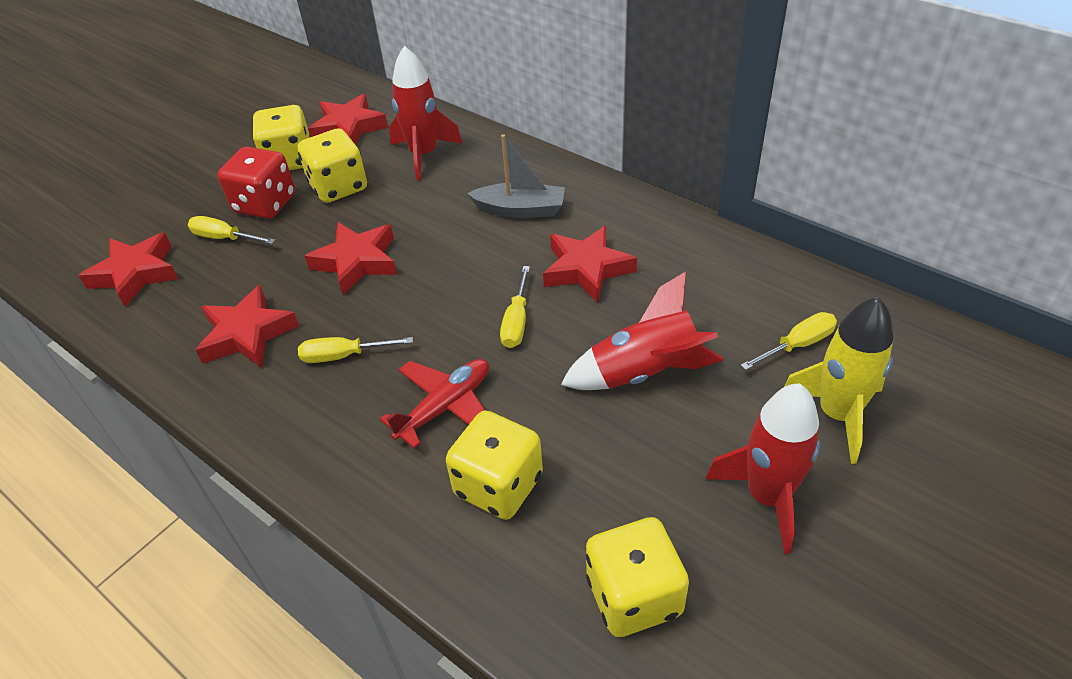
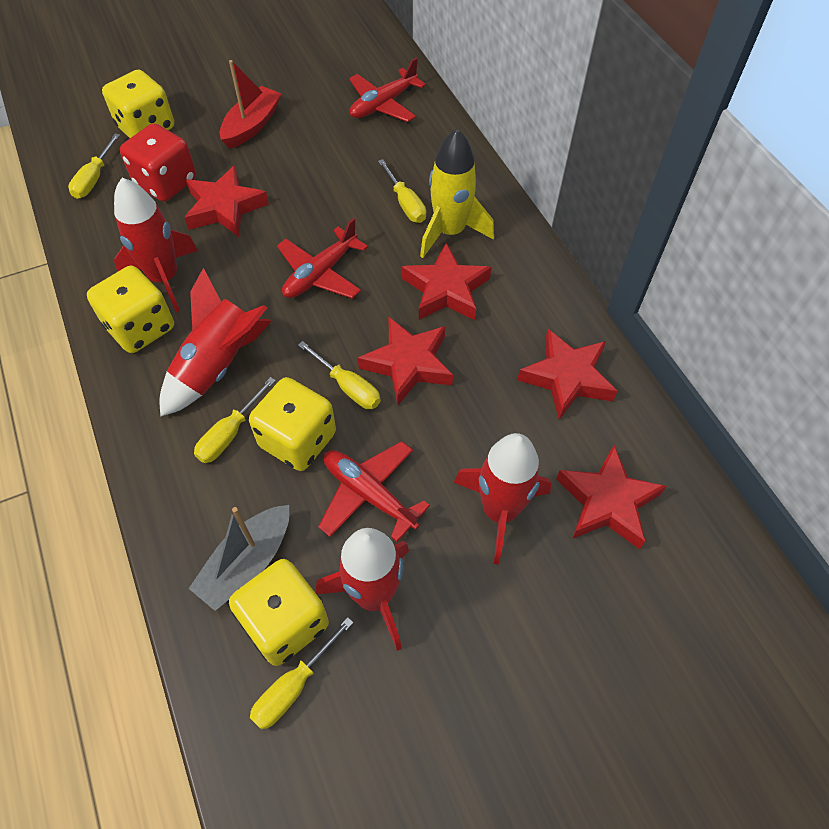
red boat: none = 0 -> [220,60,282,148] = 1
red plane: [380,359,489,448] = 1 -> [277,218,368,299] [318,441,430,542] [349,58,426,122] = 3
red rocket: [389,46,462,180] [561,272,723,390] [706,383,820,554] = 3 -> [114,178,198,312] [159,268,271,417] [316,528,409,651] [454,433,551,564] = 4
yellow screwdriver: [188,216,275,244] [298,337,413,363] [500,266,530,348] [740,312,837,370] = 4 -> [68,134,120,199] [194,377,276,463] [250,617,354,730] [298,341,381,409] [378,159,426,223] = 5

